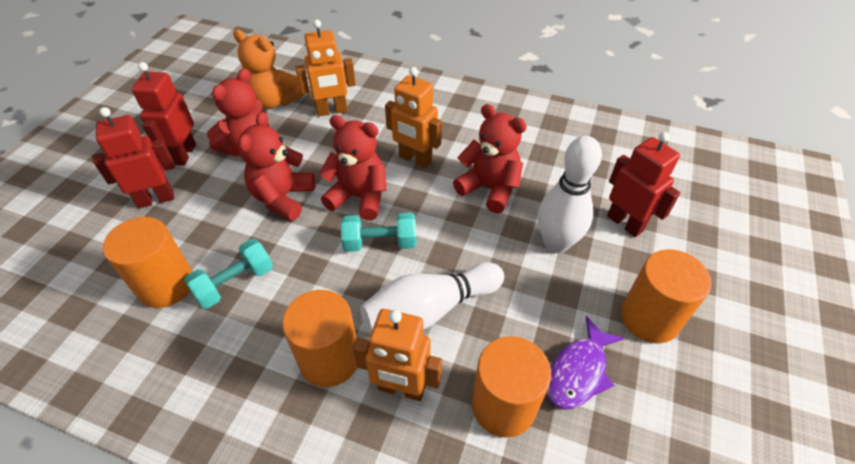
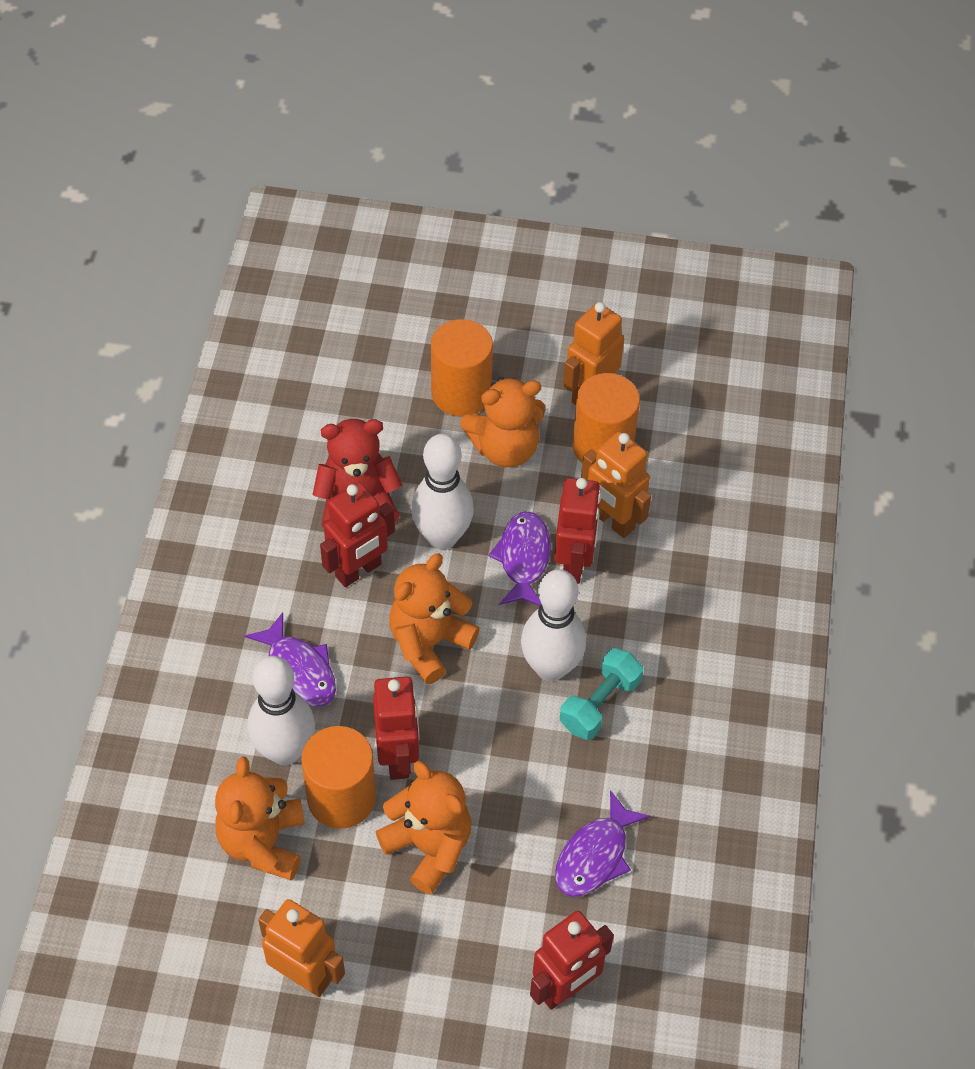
orange cylinder: [103,217,193,308] [282,290,357,387] [472,336,551,438] [621,249,711,344] = 4 -> [301,726,376,829] [431,319,493,417] [572,373,640,463] = 3
orange teddy bear: [233,30,305,109] = 1 -> [215,757,305,881] [376,761,471,895] [389,554,480,684] [460,377,546,468] = 4
purple fish: [547,316,624,410] = 1 -> [245,612,336,707] [489,511,551,606] [555,790,651,897] = 3
red robot: [93,107,175,208] [132,62,196,166] [607,132,680,237] = 3 -> [320,482,395,587] [373,677,420,780] [530,911,614,1010] [554,478,601,584] = 4
red teddy bear: [207,68,269,156] [238,112,315,221] [319,115,386,220] [453,104,527,213] = 4 -> [313,419,402,527] = 1
turquoise dumbbell: [184,239,273,309] [341,213,417,252] = 2 -> [560,648,643,740] = 1
white bowling pin: [360,262,504,333] [538,136,602,253] = 2 -> [248,656,315,765] [411,434,474,549] [521,569,586,681] = 3

